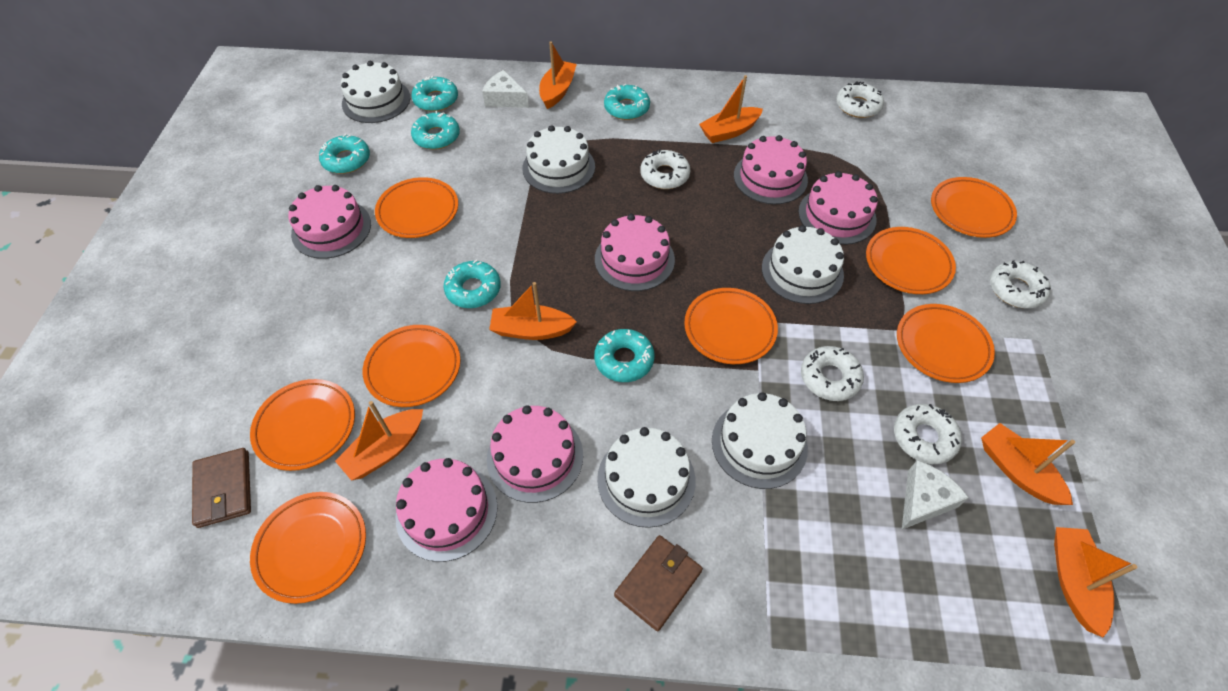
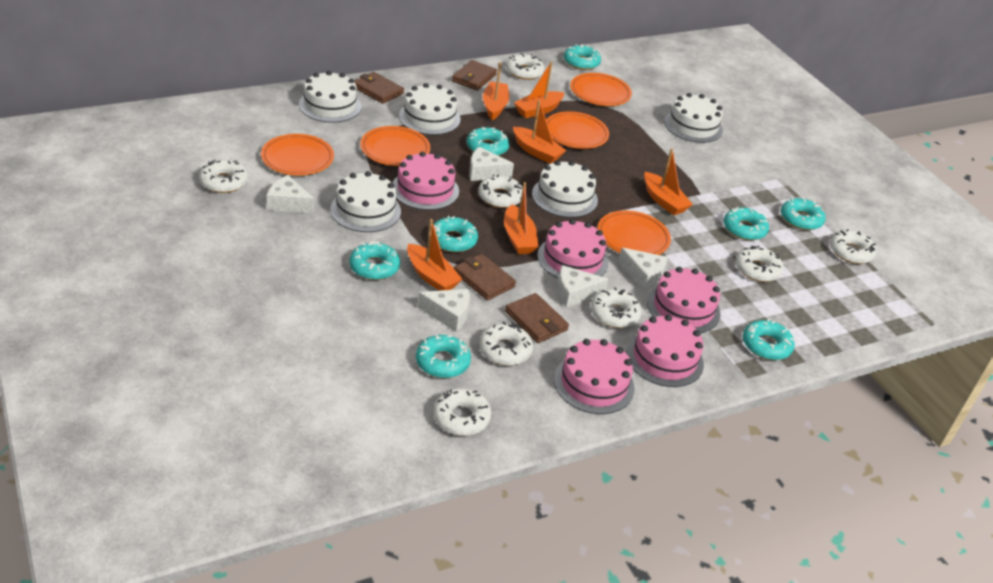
brown wallet: [192,448,251,528] [614,535,703,631] = 2 -> [354,72,404,104] [452,60,497,91] [454,254,516,301] [505,293,569,343] = 4
orange plate: [250,379,355,471] [250,492,366,604] [363,325,460,407] [375,177,458,238] [684,288,778,364] [866,227,956,294] [897,304,995,383] [931,177,1017,238] = 8 -> [261,134,334,176] [360,126,430,166] [546,112,609,149] [570,73,632,106] [597,210,671,255] = 5
pink cake: [288,185,371,259] [396,458,498,562] [487,405,583,503] [595,214,675,291] [734,135,808,204] [798,171,878,245] = 6 -> [392,152,459,210] [537,219,608,279] [554,339,634,414] [626,315,704,387] [647,267,721,333] = 5
turquoise donut: [319,134,370,174] [411,76,458,112] [411,111,460,150] [443,260,501,308] [594,329,655,382] [604,84,650,120] = 6 -> [350,241,400,280] [416,335,471,378] [434,216,478,253] [467,127,510,156] [564,44,601,70] [724,207,769,240] [743,319,795,360] [781,197,826,230] = 8
white cheese: [482,70,529,108] [902,460,969,529] = 2 -> [267,175,314,213] [418,289,470,332] [469,146,514,181] [557,265,608,308] [618,248,668,291] = 5
white donut: [640,149,690,189] [801,346,864,401] [836,82,884,118] [894,404,962,464] [990,260,1051,309] = 5 -> [199,160,248,193] [433,388,491,436] [478,175,523,208] [479,322,533,366] [506,53,544,80] [591,287,642,328] [736,245,783,282] [830,229,877,264] = 8

